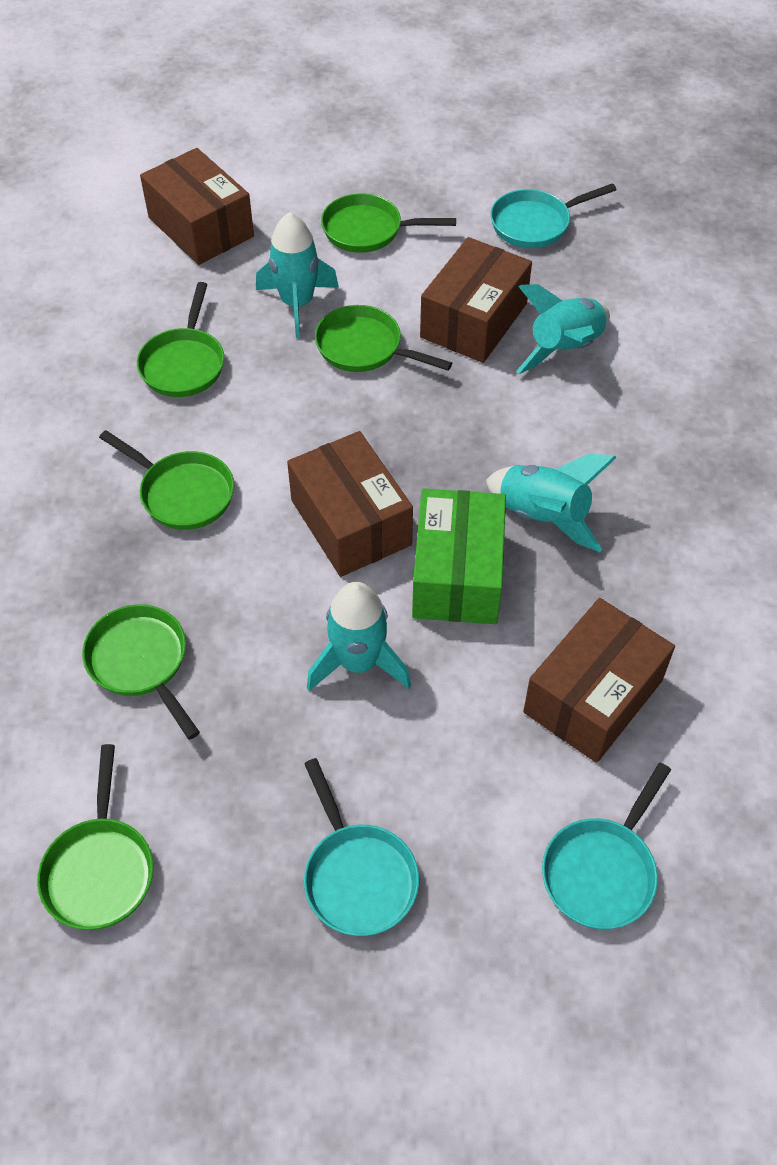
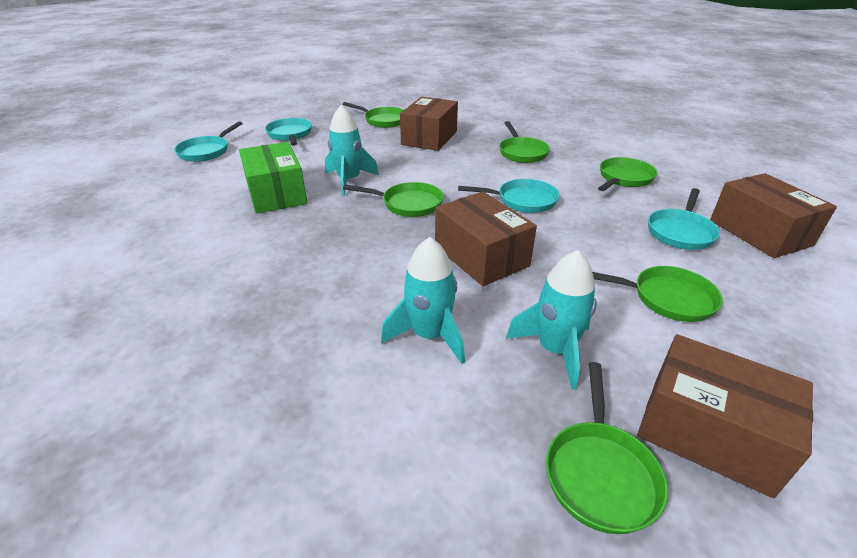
turquoise pan: [304,758,419,936] [490,183,617,248] [542,763,671,929] = 3 -> [174,121,243,162] [265,118,312,146] [458,179,560,213] [648,188,720,250] = 4
turquoise rocket: [256,212,339,338] [307,582,411,691] [486,454,617,552] [516,284,610,374] = 4 -> [325,105,379,196] [381,237,465,364] [506,250,597,390] = 3

